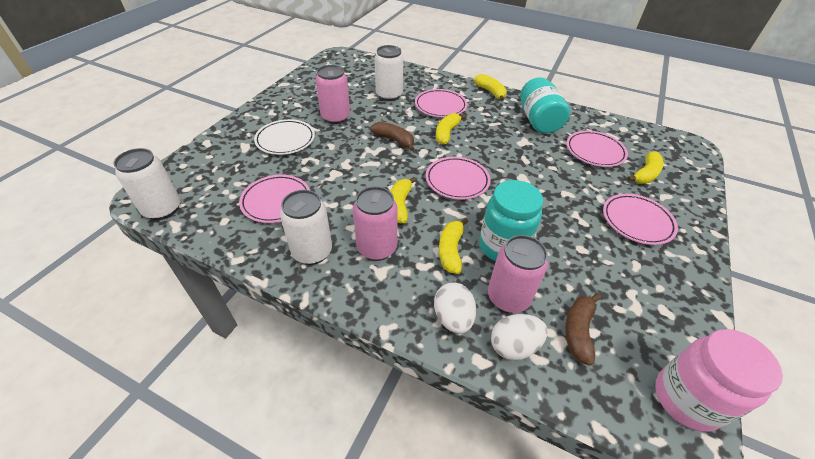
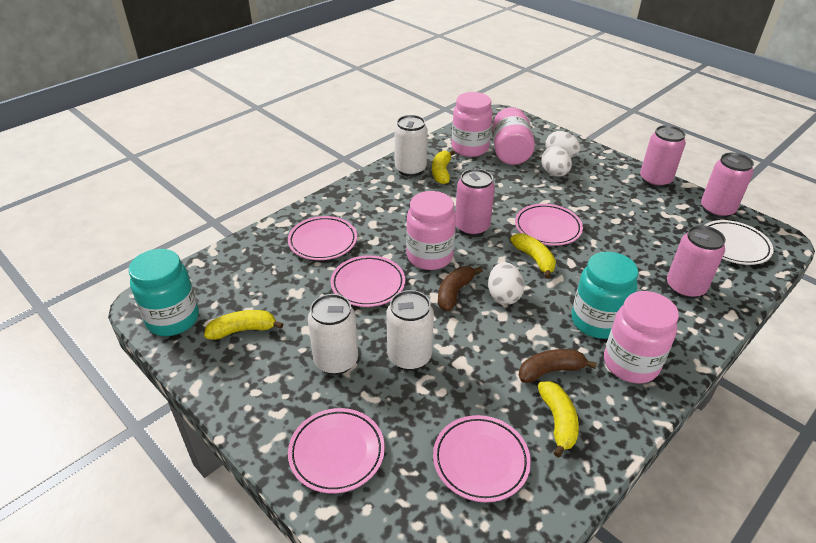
pink can: [316,65,350,124] [353,186,398,261] [488,235,548,313] = 3 -> [455,169,495,237] [640,125,686,188] [667,225,726,299] [701,153,754,218] = 4
pink jar: [655,329,783,432] = 1 -> [406,191,456,270] [452,92,493,157] [492,107,535,165] [604,291,679,383] = 4
white egg: [434,282,476,334] [491,314,547,360] = 2 -> [488,262,524,305] [541,146,572,177] [545,131,581,158] = 3
yellow banana: [390,177,416,223] [436,113,466,145] [439,218,468,274] [473,74,507,101] [627,151,664,184] = 5 -> [204,310,283,340] [432,150,455,184] [510,233,556,279] [538,381,579,458] = 4

